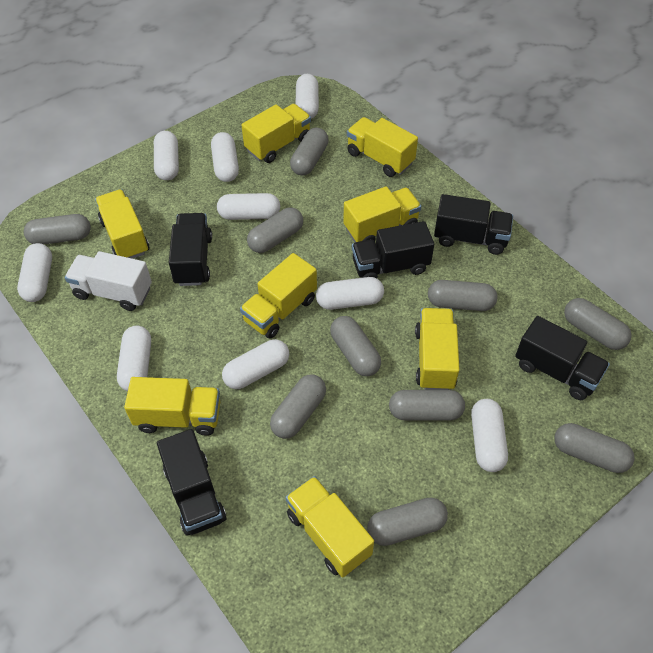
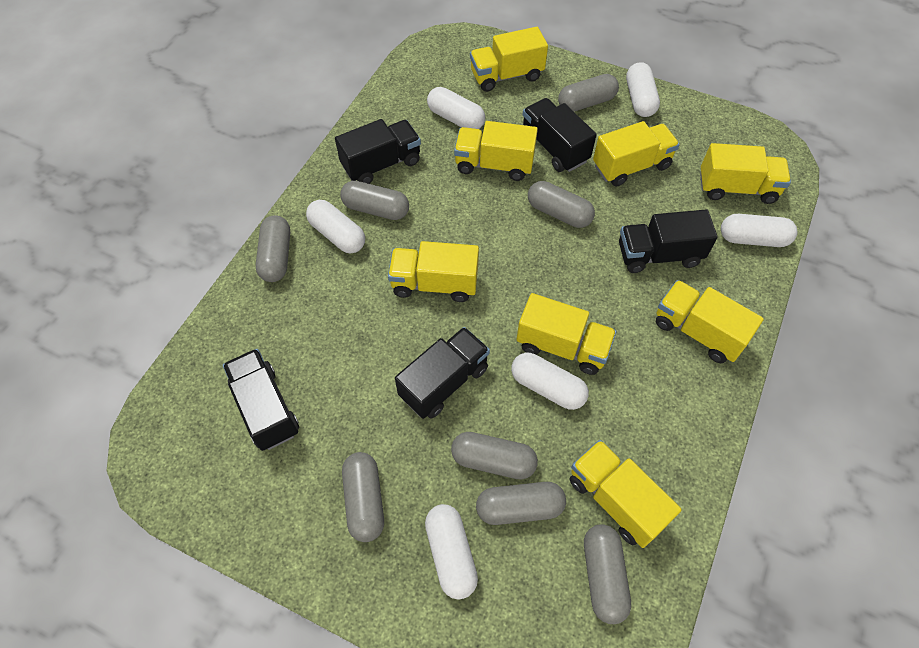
grey capsule: [24,214,91,245] [247,207,303,253] [270,374,326,439] [290,127,329,176] [330,316,381,376] [367,497,448,546] [389,390,465,421] [428,280,497,311] [554,423,635,473] [564,298,632,350] = 10 -> [256,215,290,282] [340,181,409,220] [342,452,384,542] [451,432,538,480] [476,482,566,525] [528,181,595,228] [558,74,619,112] [584,524,631,624] = 8
white capsule: [17,243,52,302] [117,326,151,391] [154,131,179,180] [211,132,239,182] [217,193,280,220] [222,339,289,389] [296,74,319,119] [316,277,384,310] [471,399,508,472] = 9 -> [306,200,365,253] [425,504,478,600] [427,87,485,129] [511,353,589,410] [626,62,660,117] [721,214,797,247] = 6
white truck: [65,251,152,311] = 1 -> none = 0

